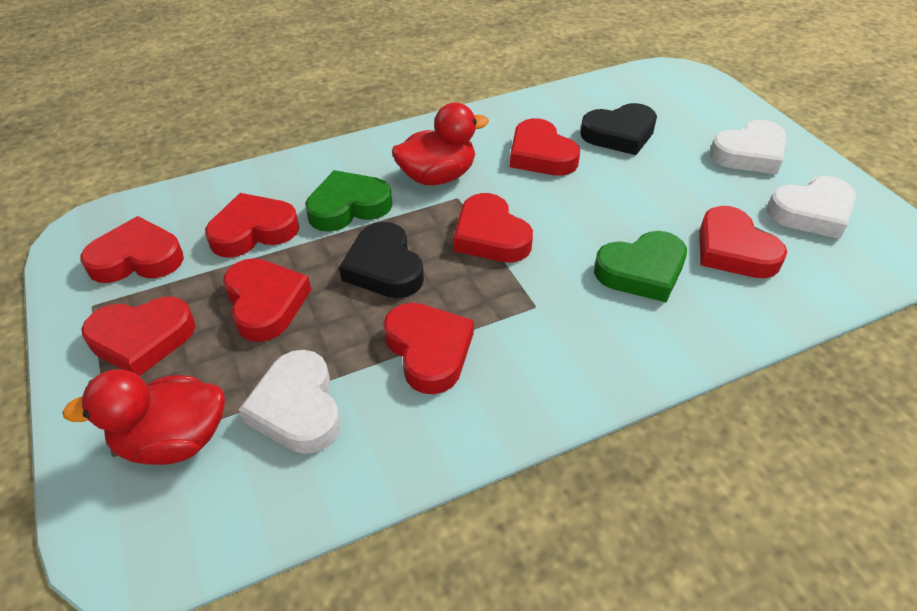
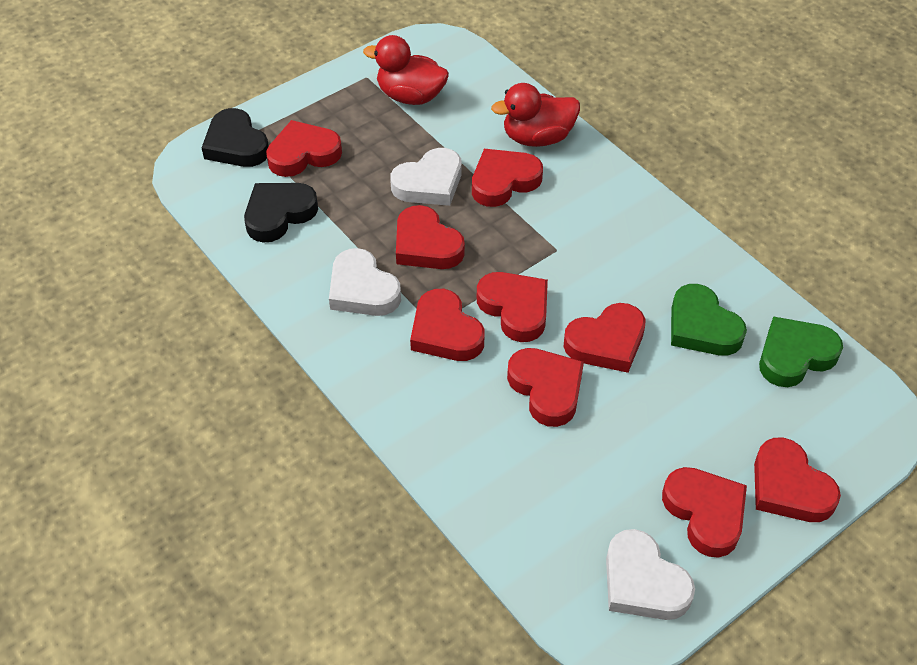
red heart: [80,216,184,283] [81,297,195,376] [205,193,299,258] [223,258,311,342] [383,303,474,394] [453,193,533,263] [510,118,580,176] [699,206,787,278] = 8 -> [266,120,342,177] [396,205,465,269] [410,289,485,361] [472,149,543,207] [477,272,548,342] [507,348,584,427] [564,303,646,373] [662,467,747,558] [754,438,841,522] = 9

